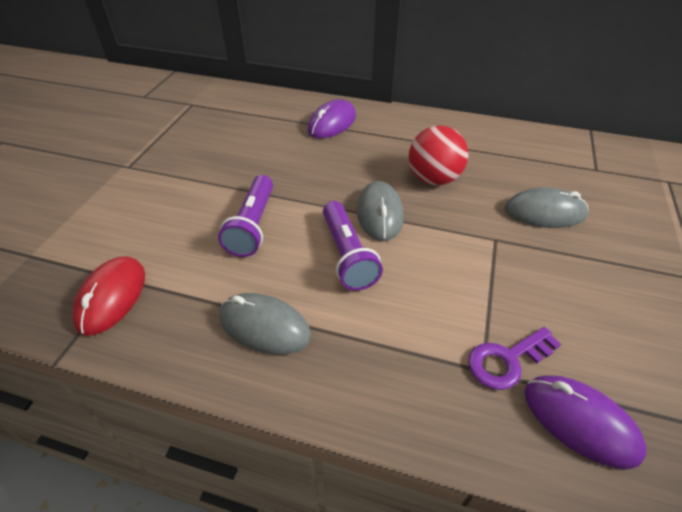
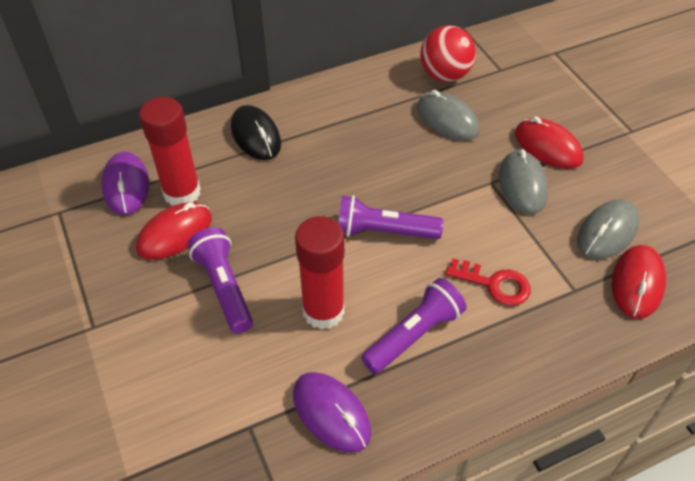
black mouse: none = 0 -> [231,105,281,160] = 1
purple flashlight: [218,175,273,257] [323,201,383,291] = 2 -> [187,227,253,334] [338,195,443,239] [361,278,466,374] = 3
purple key: [468,327,561,390] = 1 -> none = 0
red glue stick: none = 0 -> [139,97,201,206] [295,216,345,330] = 2
red key: none = 0 -> [445,258,531,306] = 1
red mouse: [72,256,145,336] = 1 -> [136,202,212,260] [515,116,583,169] [612,245,666,319] = 3

